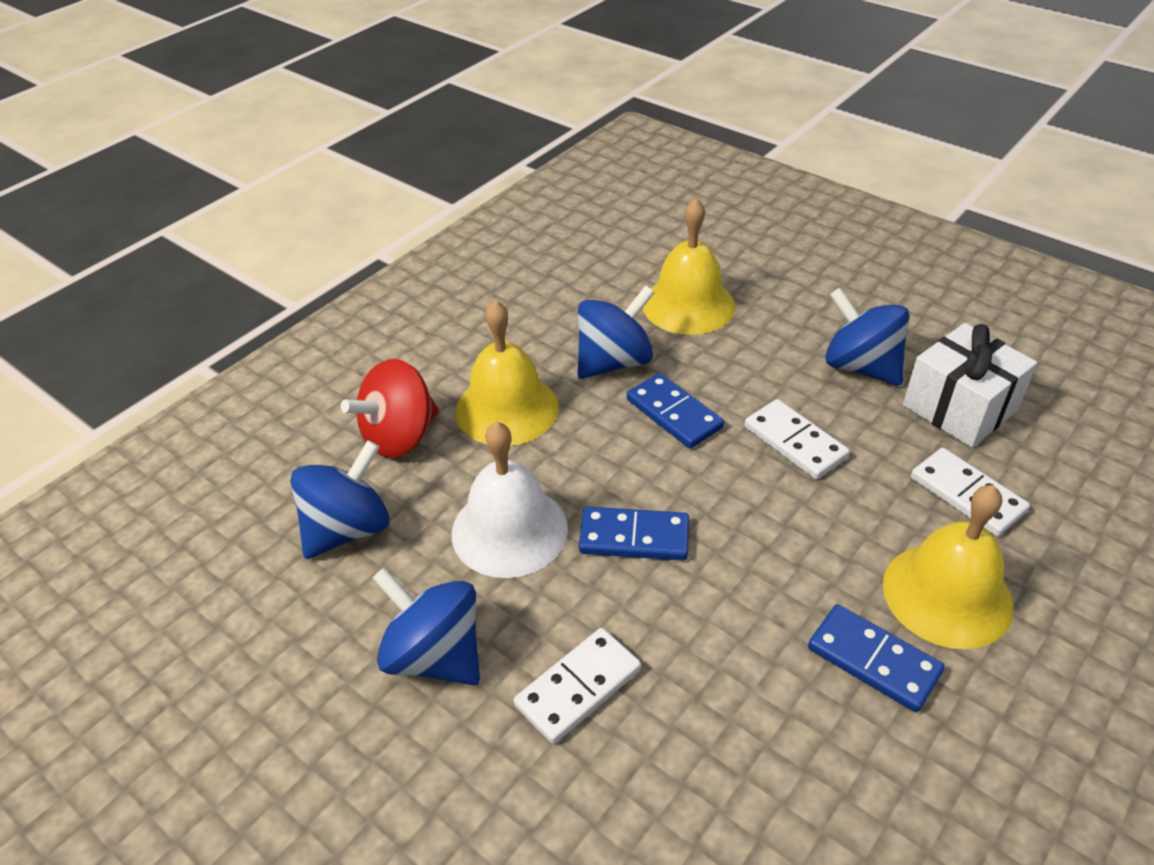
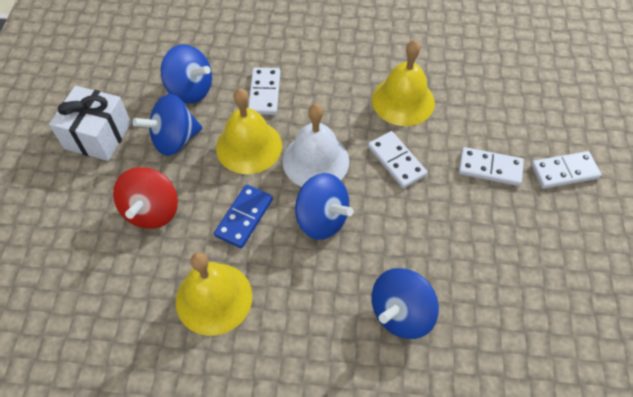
blue domino: [579,507,689,560] [627,373,724,449] [808,604,945,712] = 3 -> [214,185,273,248] = 1
white domino: [514,628,641,744] [744,399,850,479] [911,448,1030,536] = 3 -> [248,68,280,115] [368,131,427,188] [459,147,524,186] [531,151,601,189] = 4

